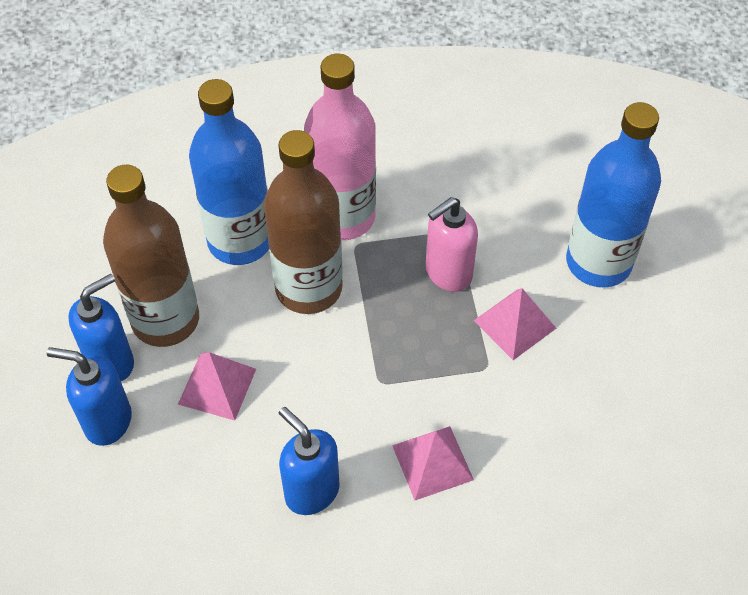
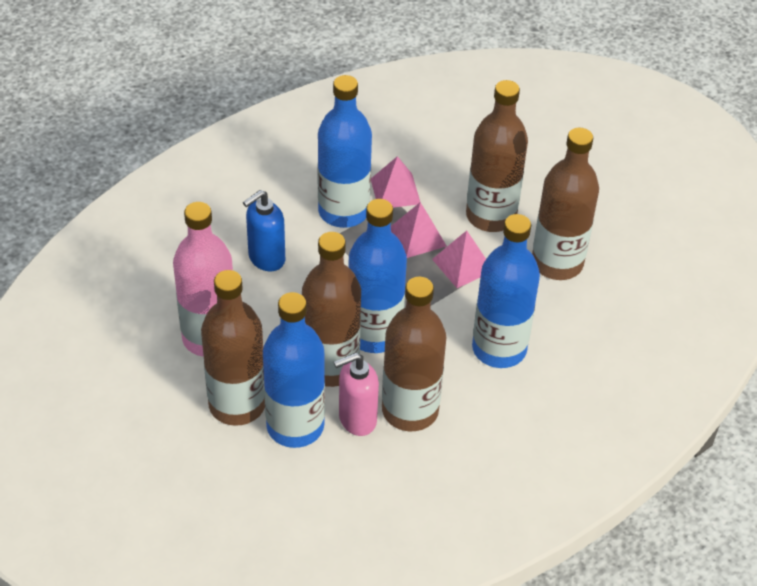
blue bottle: [189,79,269,265] [566,102,661,287] = 2 -> [263,292,325,448] [318,75,372,228] [349,199,407,353] [472,214,540,368] = 4
blue soap dispenser: [46,347,132,446] [68,274,134,381] [279,407,340,515] = 3 -> [243,190,285,271] = 1
brown bottle: [103,165,199,347] [264,130,343,314] = 2 -> [201,270,265,426] [302,232,361,387] [382,277,446,431] [466,80,528,232] [532,128,599,280] = 5

